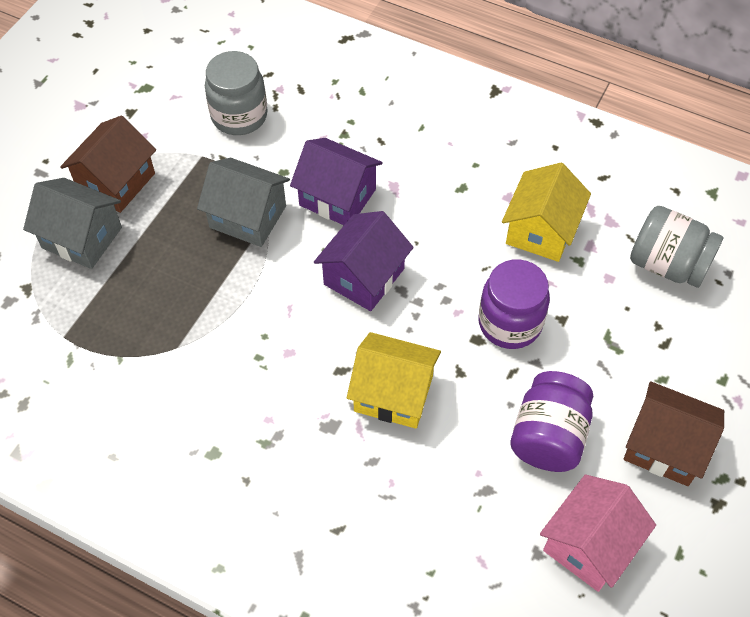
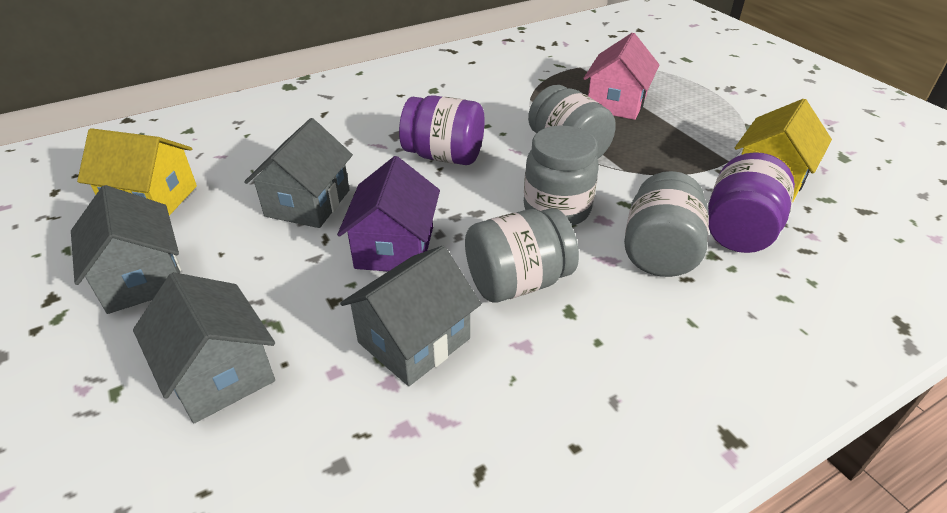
brown house: [60,115,156,213] [624,381,724,486] = 2 -> none = 0
grey house: [23,178,122,269] [197,158,290,247] = 2 -> [71,185,181,314] [133,272,275,423] [244,118,353,228] [340,246,481,386] = 4
grey jar: [205,51,267,135] [630,206,723,288] = 2 -> [465,208,579,303] [524,126,599,226] [528,85,616,159] [624,171,709,277] = 4
purple house: [290,138,383,225] [314,211,414,311] = 2 -> [337,156,440,271] = 1

